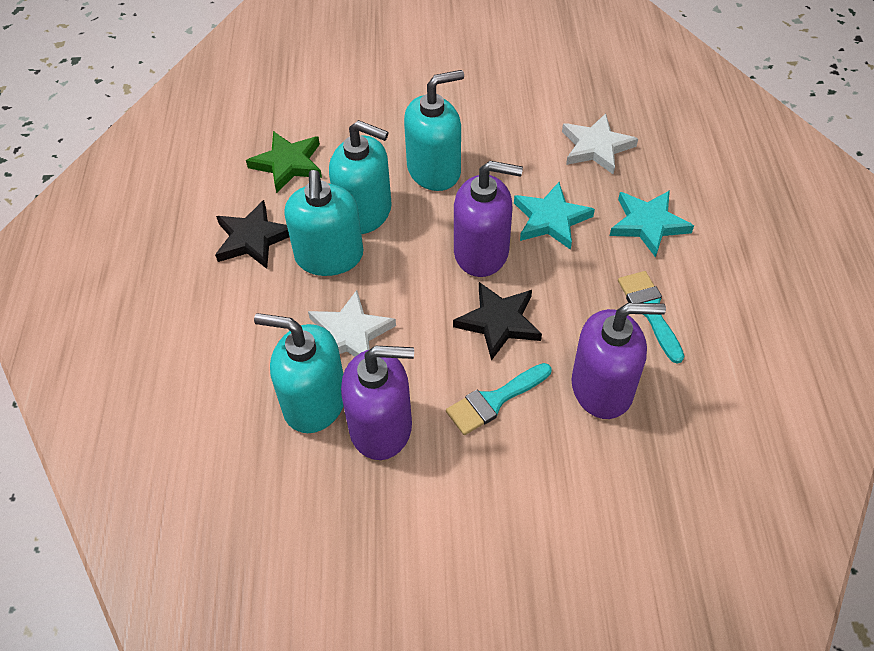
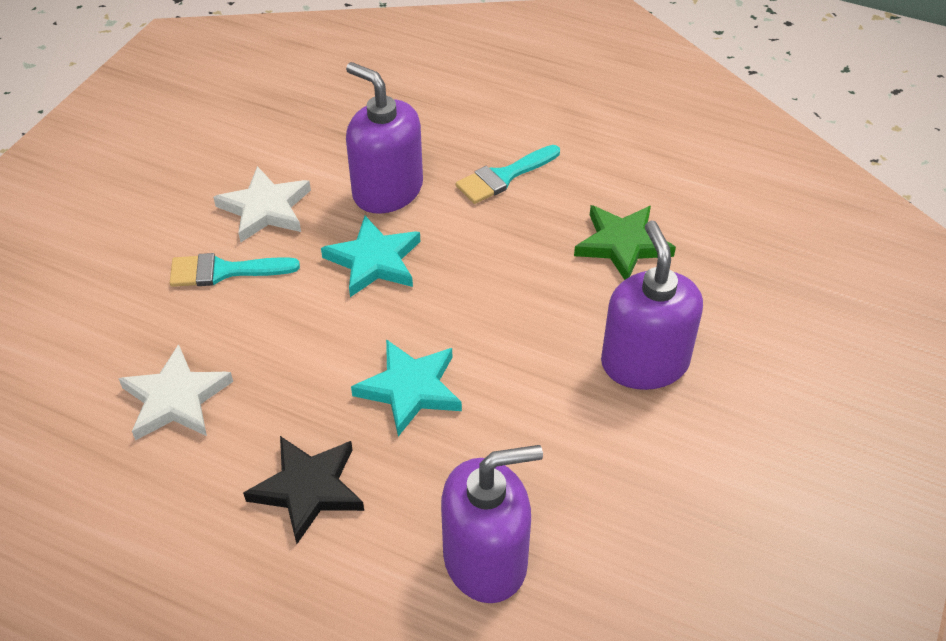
black star: [215,200,289,269] [453,282,542,361] = 2 -> [243,436,364,544] = 1
turquoise soap dispenser: [254,313,343,433] [284,170,363,276] [329,120,392,234] [404,70,464,191] = 4 -> none = 0

